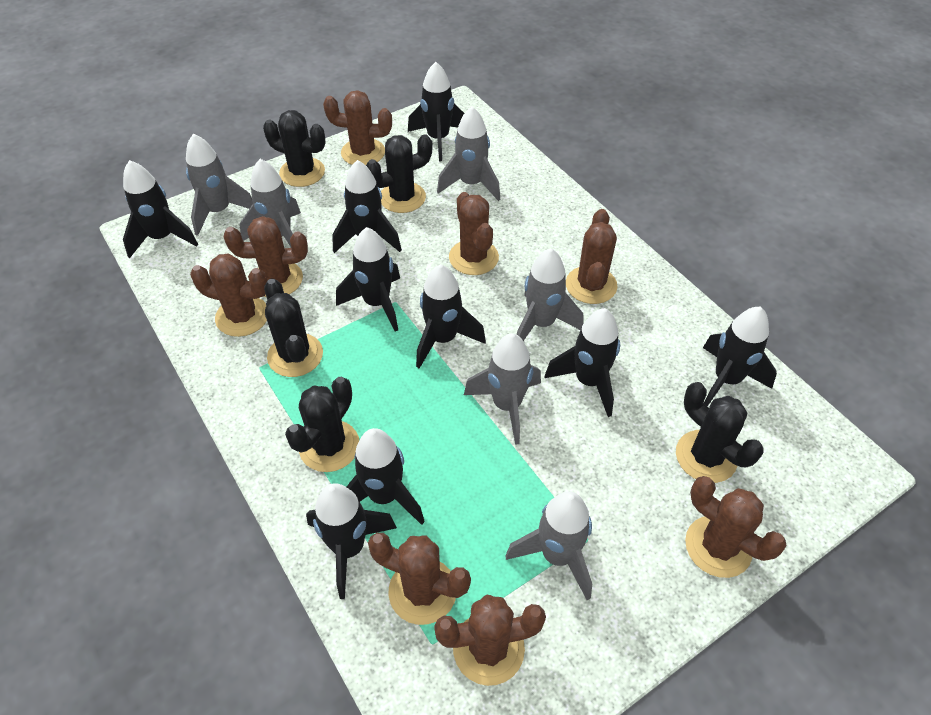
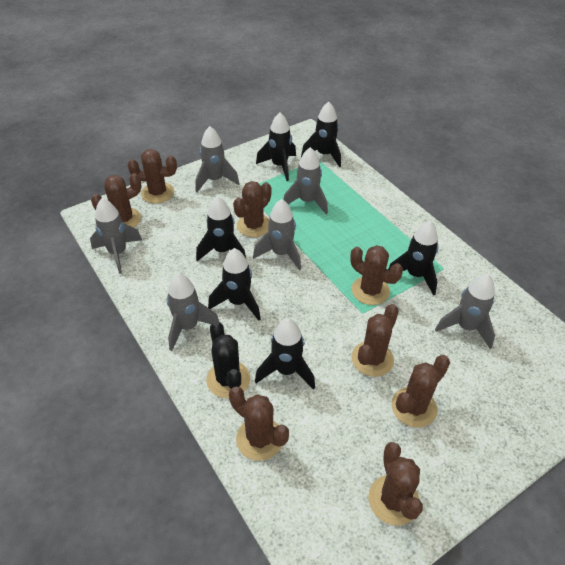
black cactus: [263,110,326,187] [264,279,323,377] [285,377,359,472] [366,134,432,213] [676,382,764,483] = 5 -> [206,321,250,398] = 1
black rocket: [123,160,198,258] [306,483,397,599] [332,160,402,253] [336,227,400,331] [347,428,425,525] [408,62,464,161] [416,264,486,369] [544,308,620,417] [703,306,777,406] = 9 -> [196,196,246,261] [208,248,261,321] [255,318,315,390] [256,112,296,181] [301,102,341,167] [388,221,439,295] = 6

